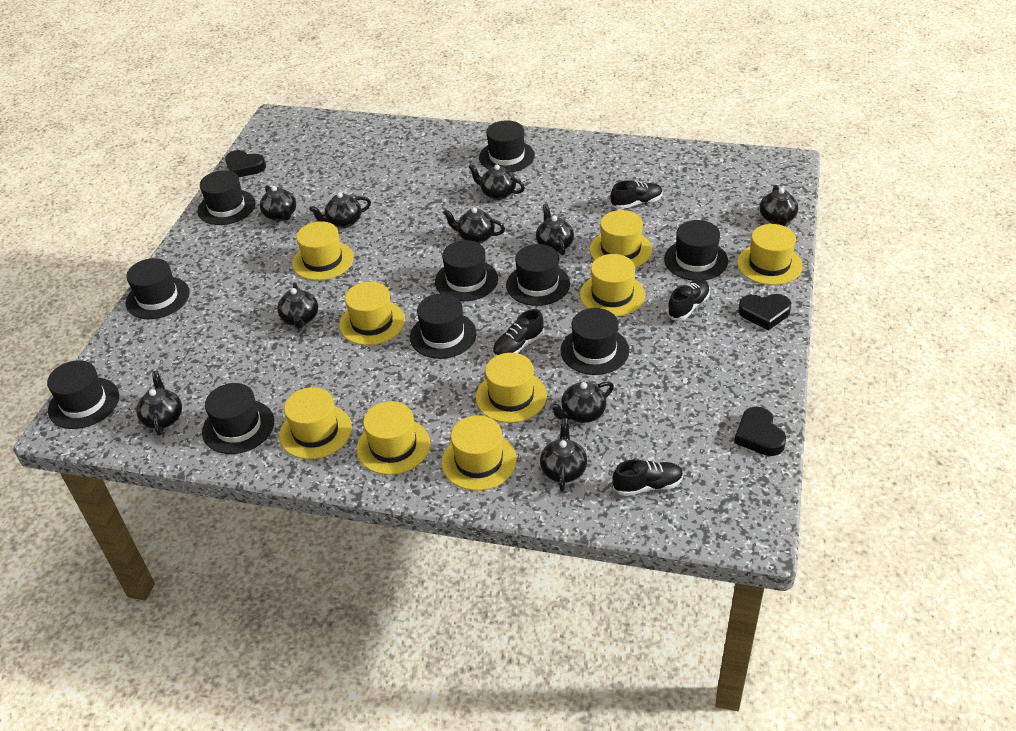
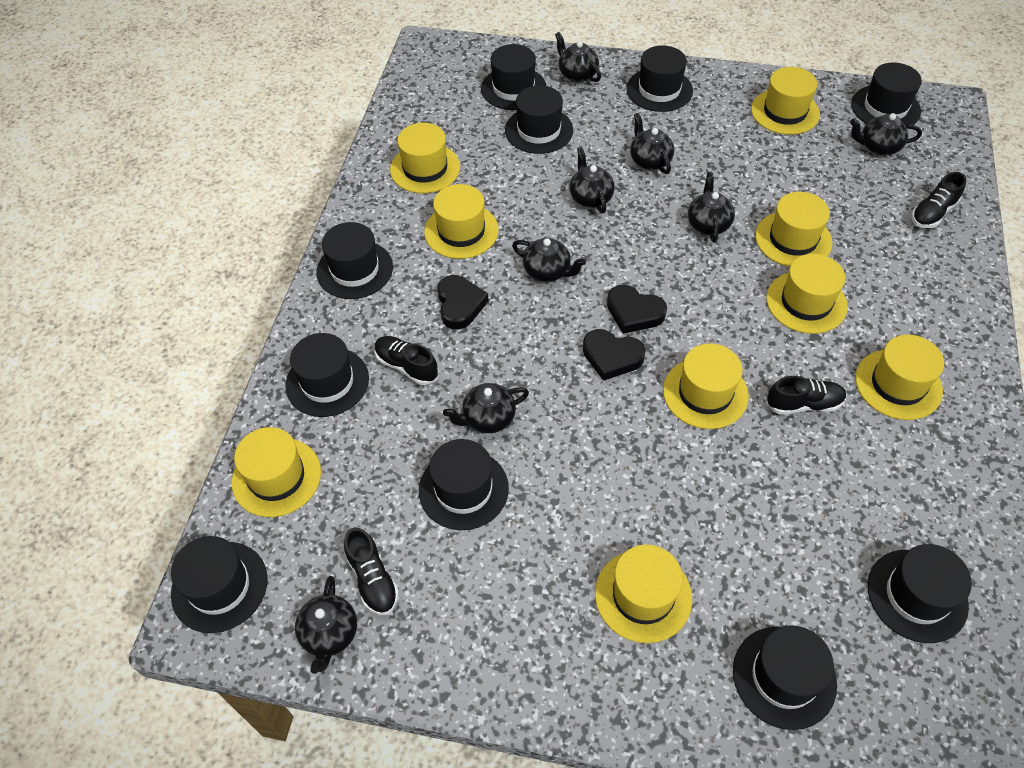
black teapot: [136,371,182,435] [260,185,296,221] [277,282,318,329] [309,192,371,228] [443,207,505,244] [468,164,525,200] [536,204,574,255] [540,418,587,491] [550,381,614,423] [760,185,798,226] = 10 -> [295,576,357,674] [443,383,529,433] [512,238,586,282] [555,32,601,82] [569,148,615,213] [630,113,674,174] [688,172,735,243] [850,113,922,156] = 8

